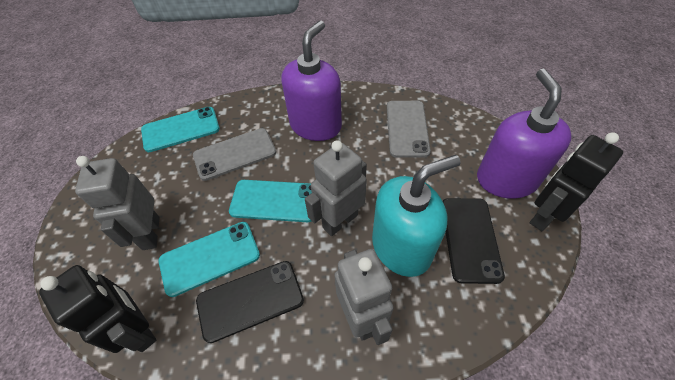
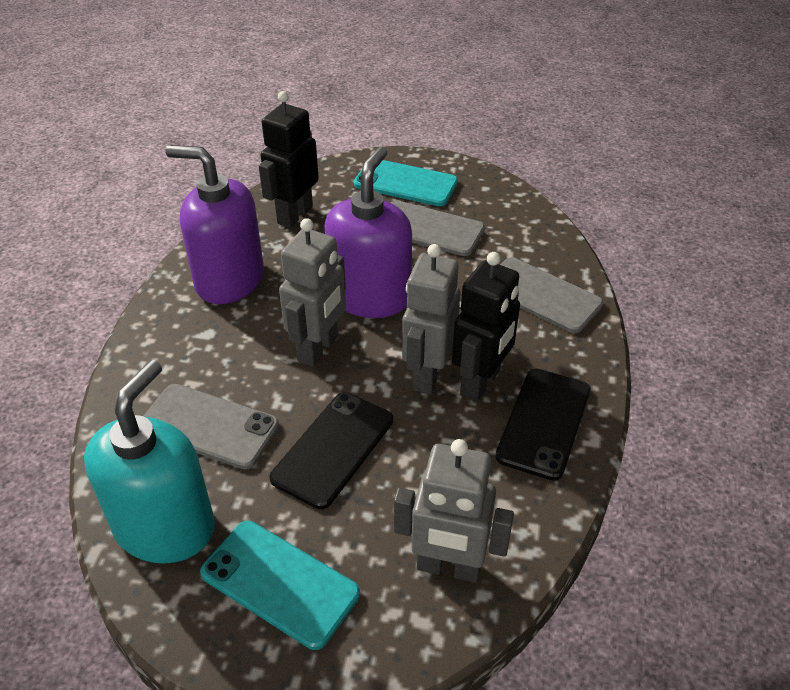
grey phone: [193,128,276,181] [387,101,431,158] = 2 -> [143,384,279,469] [390,200,485,256] [500,257,603,333] = 3
turquoise phone: [141,107,220,152] [159,222,260,297] [229,180,312,222] = 3 -> [200,521,360,650] [354,160,458,206] = 2

